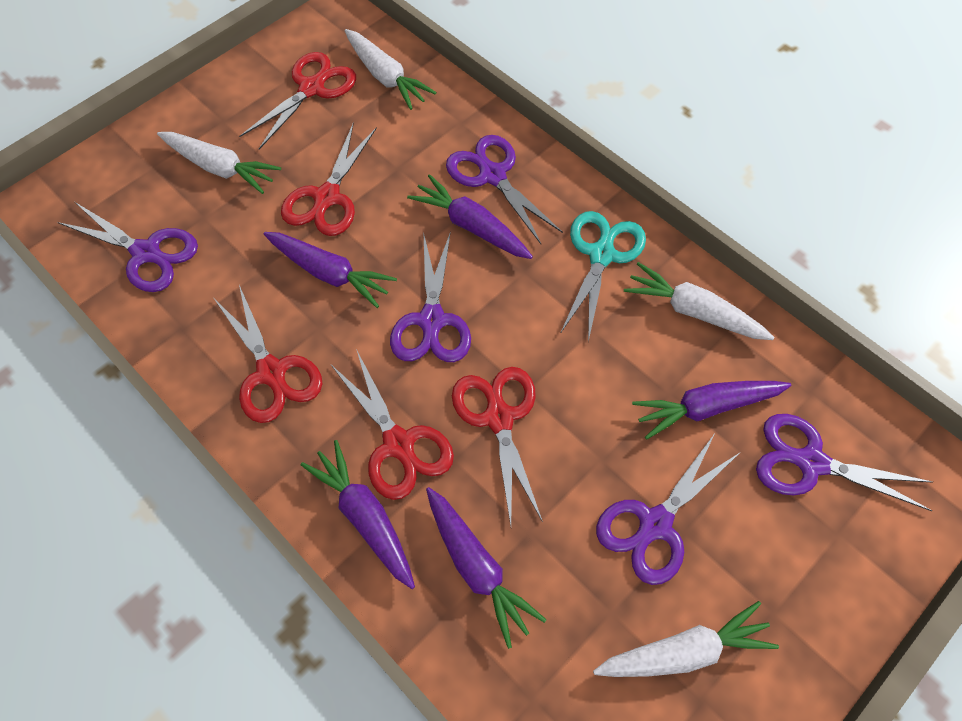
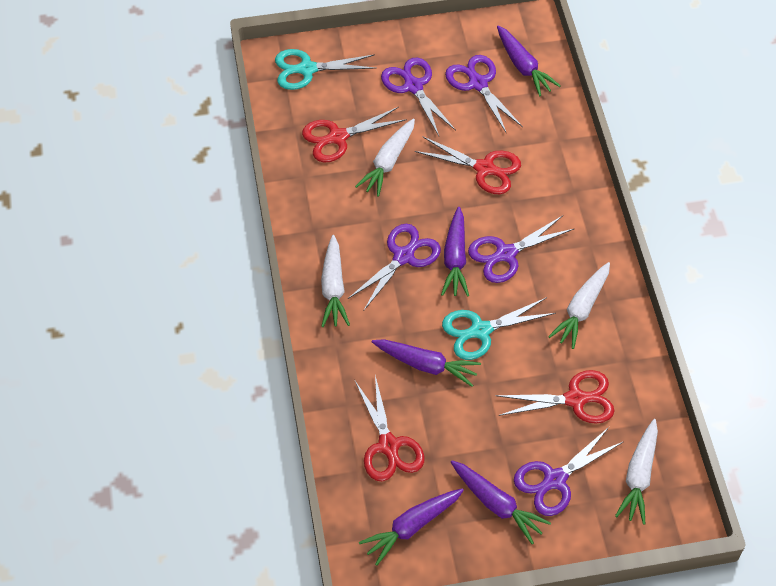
red scissors: [214,285,322,423] [239,52,356,149] [281,122,377,236] [331,349,454,500] [452,367,543,525] = 5 -> [302,107,407,162] [355,375,425,481] [415,136,521,194] [496,370,614,424] = 4
turquoise scissors: [560,211,646,342] = 1 -> [275,49,377,90] [442,297,556,360] = 2

